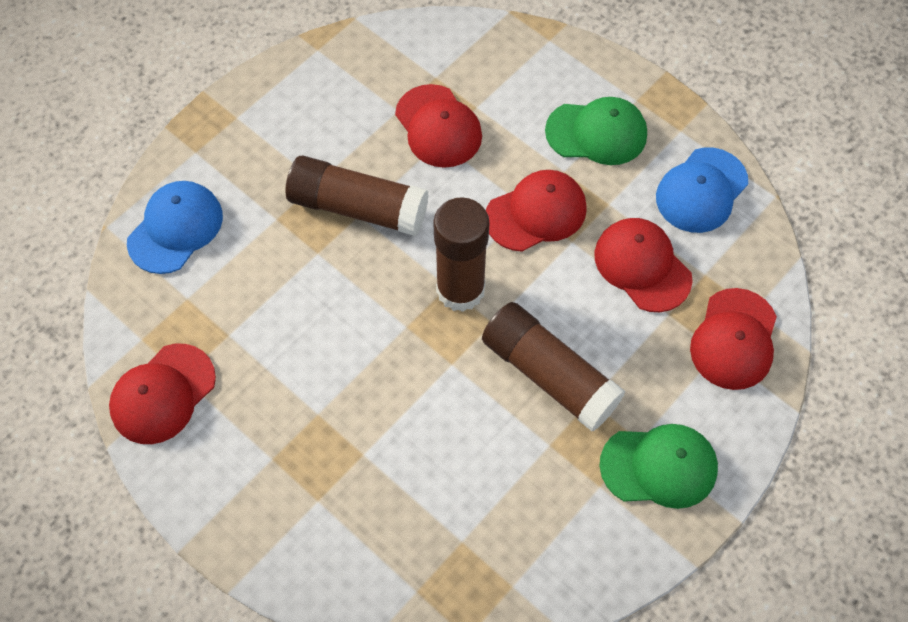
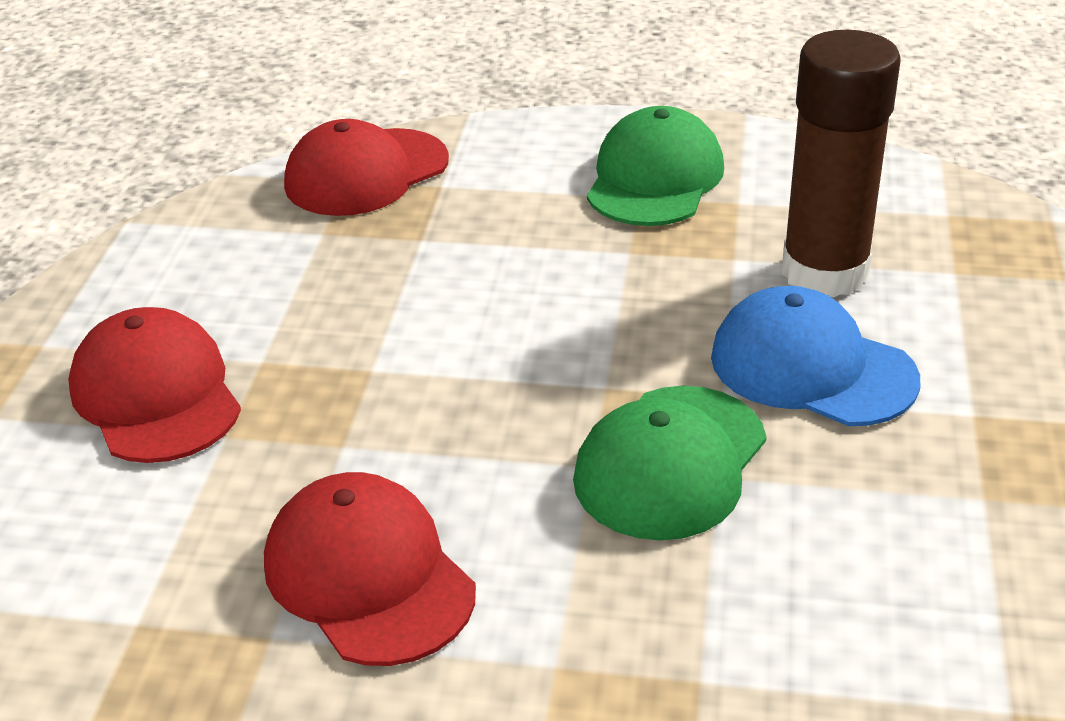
blue cap: [127,181,223,274] [656,147,748,233] = 2 -> [711,286,920,426] = 1
brown glue stick: [286,155,429,236] [433,197,489,312] [482,302,626,431] = 3 -> [782,30,901,298] = 1
red cap: [109,344,216,444] [395,84,482,168] [486,170,587,252] [595,218,693,312] [690,288,777,390] = 5 -> [68,307,241,463] [264,472,476,666] [284,119,449,216] = 3

